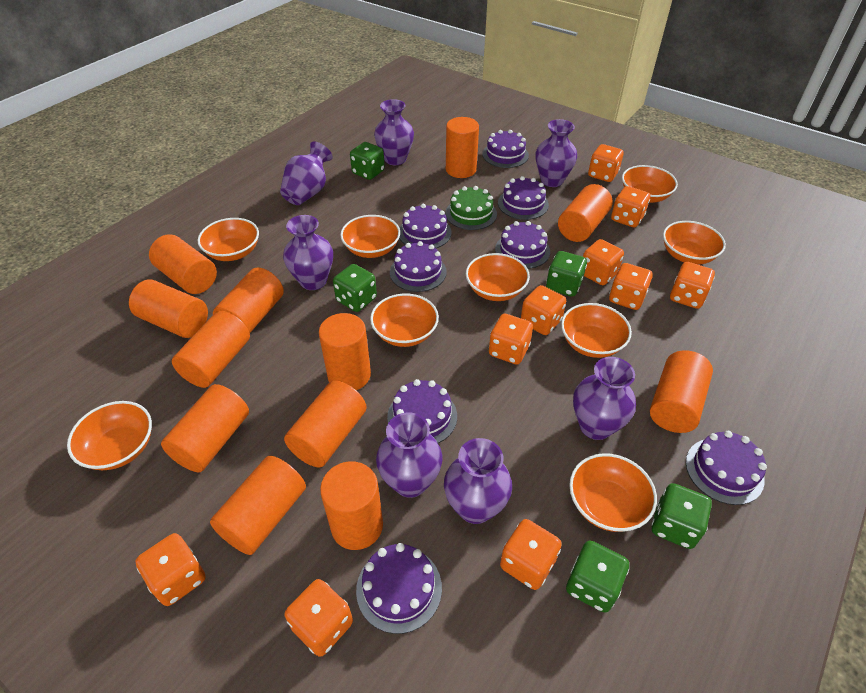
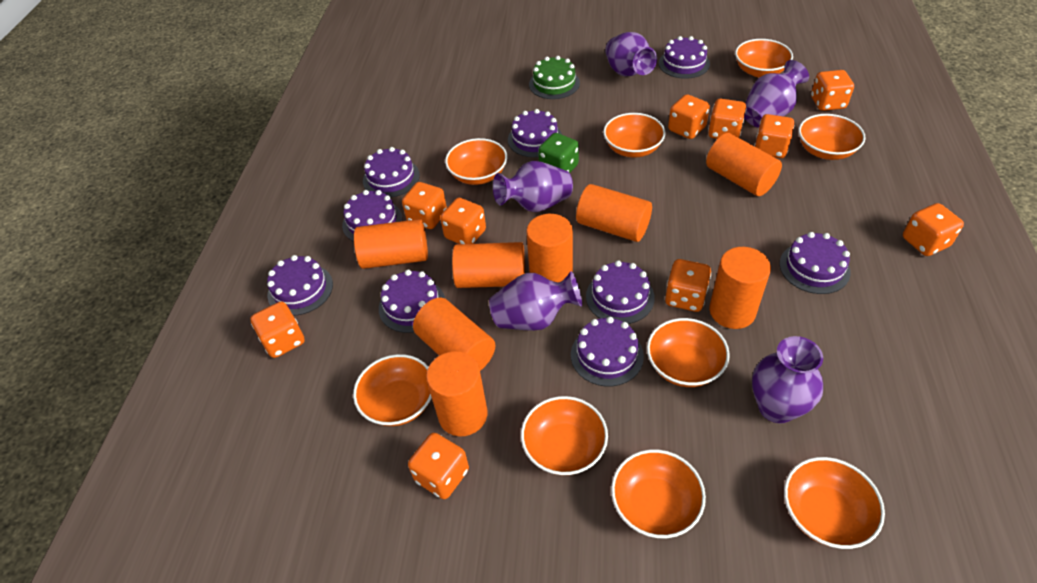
green dice: [333,264,377,312] [350,142,385,180] [546,251,587,297] [566,541,629,613] [652,483,712,549] = 5 -> [538,133,579,173] = 1
orange cylinder: [129,279,208,338] [149,234,217,294] [161,384,249,472] [172,311,250,388] [210,456,306,555] [213,267,284,333] [284,381,367,467] [319,313,371,390] [320,461,383,550] [446,117,479,178] [558,184,612,242] [650,350,713,433] = 12 -> [354,219,428,269] [413,297,496,371] [426,351,487,436] [452,242,525,288] [526,214,573,282] [576,184,652,242] [706,133,782,196] [709,247,771,329] = 8
purple cake: [356,543,442,634] [387,379,457,443] [390,241,447,292] [399,204,451,248] [482,130,529,168] [495,221,550,269] [498,176,549,220] [686,431,767,505] = 8 -> [267,255,333,316] [342,190,403,242] [363,147,420,198] [379,270,445,333] [508,109,562,157] [571,317,644,386] [586,260,655,324] [659,36,710,79] [779,232,851,294] = 9
purple vase: [280,142,333,205] [283,215,333,290] [374,99,414,165] [376,412,442,498] [444,438,512,524] [535,119,577,187] [573,357,636,440] = 7 -> [489,271,582,331] [493,161,573,212] [605,32,657,76] [744,60,809,128] [752,336,823,423] = 5

